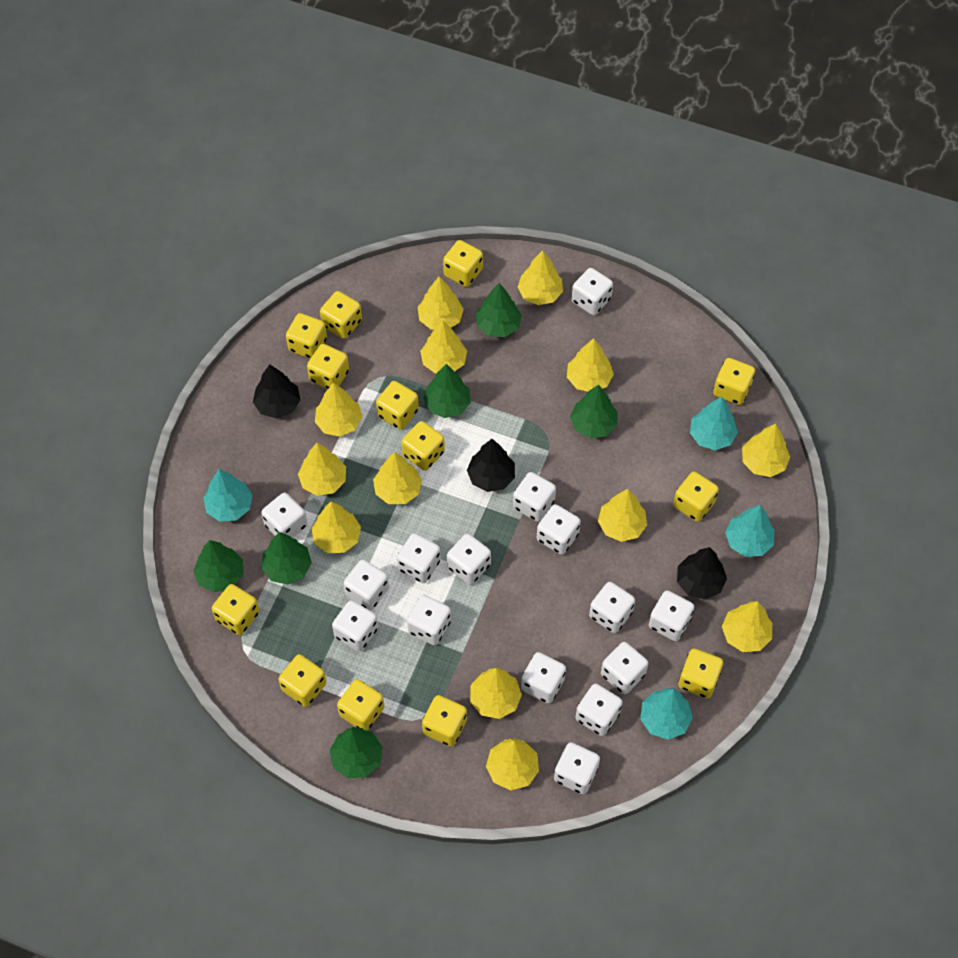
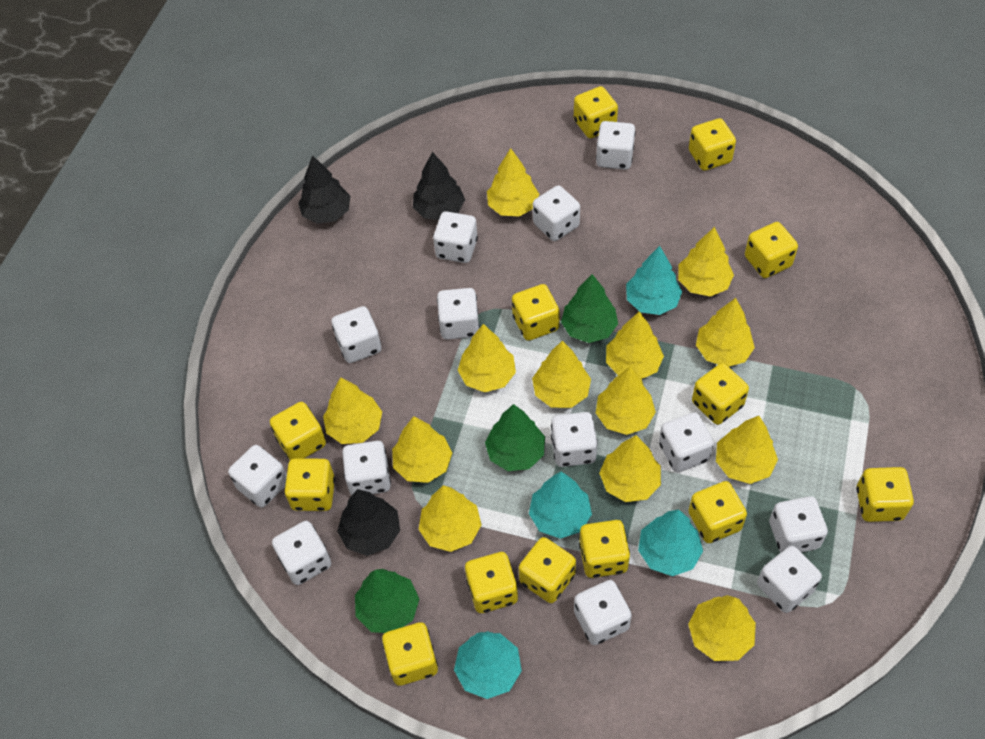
green tree: [193,540,243,592] [262,532,312,585] [329,727,383,778] [423,364,471,418] [476,283,522,337] [570,384,617,438] = 6 -> [355,569,419,633] [485,404,545,471] [561,274,618,343] = 3
white dice: [261,493,307,538] [332,600,378,652] [343,559,389,610] [397,533,441,583] [407,595,451,645] [447,534,491,585] [513,472,556,522] [521,652,566,703] [537,504,581,555] [554,742,600,794] [572,268,613,315] [576,683,623,736] [589,582,635,633] [601,642,648,694] [649,590,694,641] = 15 -> [228,445,287,508] [272,521,331,585] [332,306,381,363] [342,441,391,495] [433,211,478,263] [437,288,480,340] [533,185,580,241] [551,412,598,467] [574,580,632,645] [596,121,636,170] [659,412,714,472] [757,546,822,613] [769,496,828,553] = 13

